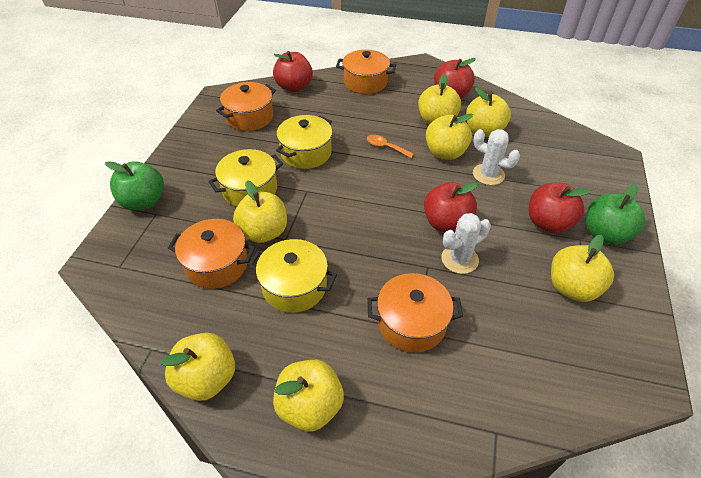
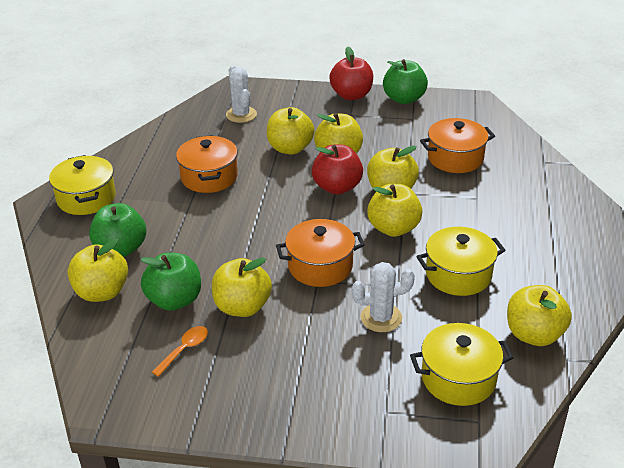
green apple: [105,161,164,210] [586,184,645,245] = 2 -> [89,203,146,257] [140,253,201,311] [383,59,428,104] = 3
orange pot: [168,219,255,289] [216,82,276,131] [336,50,396,94] [367,273,463,353] = 4 -> [176,135,238,193] [276,219,365,287] [420,118,495,173] = 3
red apple: [273,51,313,92] [424,182,478,233] [434,58,476,99] [529,183,591,233] = 4 -> [312,145,363,195] [329,47,373,100] = 2

